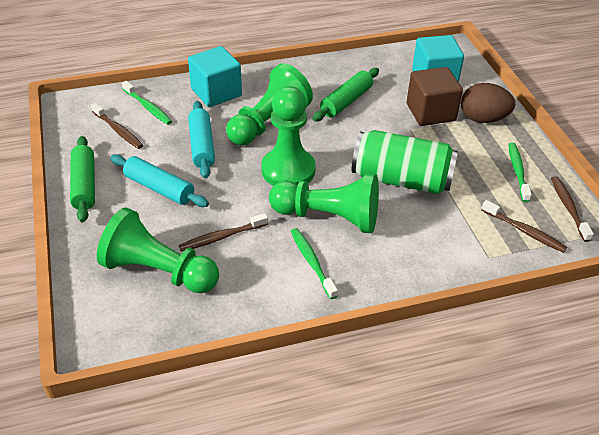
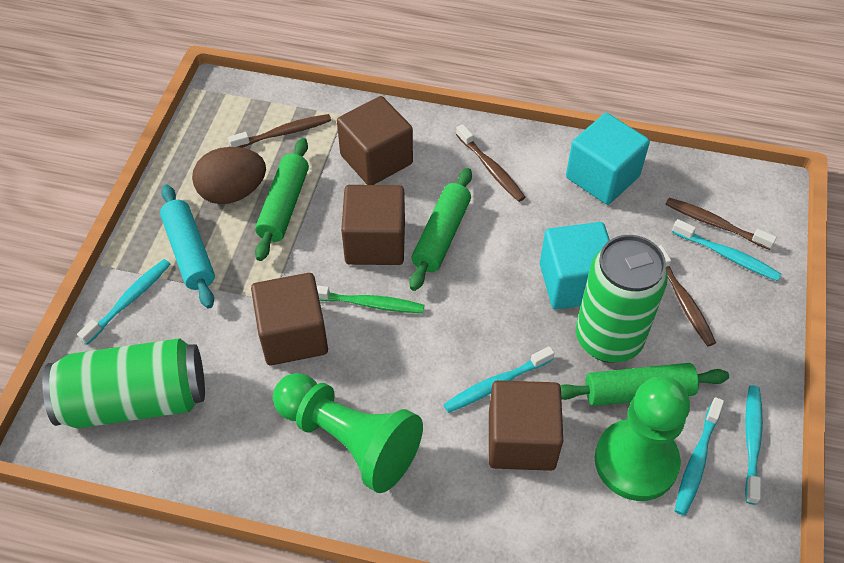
brown cube: [407,67,463,126] = 1 -> [251,273,328,365] [337,96,413,185] [341,185,405,265] [489,380,563,471] = 4
green can: [352,130,458,194] = 1 -> [42,338,205,428] [576,235,668,363] = 2
green pawn: [97,207,219,293] [226,63,313,145] [261,86,316,186] [269,173,379,233] = 4 -> [273,373,423,493] [595,376,690,501] = 2
green rolling pin: [70,136,95,222] [313,68,379,122] = 2 -> [255,138,309,261] [410,168,472,291] [560,363,729,406] = 3
green toothbrush: [122,81,172,125] [291,228,338,299] [508,142,532,202] = 3 -> [316,285,424,313] = 1
turquoise rolling pin: [111,155,209,207] [188,101,215,178] = 2 -> [160,184,215,309] = 1
turquoise toothbrush: none = 0 -> [77,259,171,345] [443,346,554,413] [672,219,781,281] [675,397,724,516] [745,385,763,505] = 5

